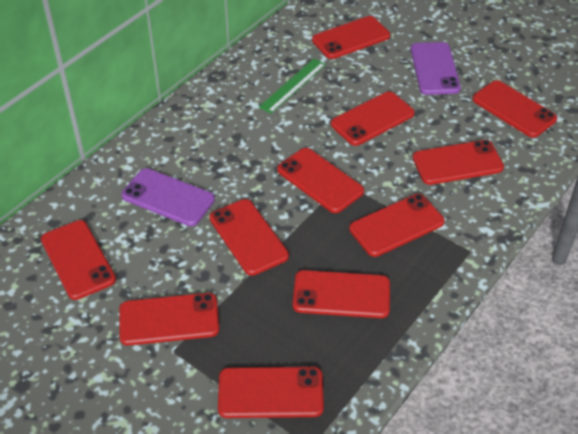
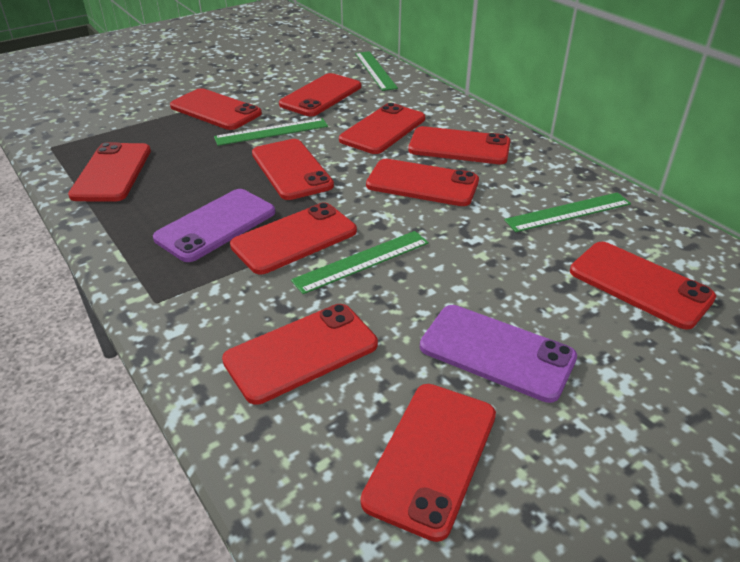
green ruler: [259,59,326,114] = 1 -> [214,118,328,146] [291,231,429,294] [355,51,398,91] [504,192,631,232] = 4

